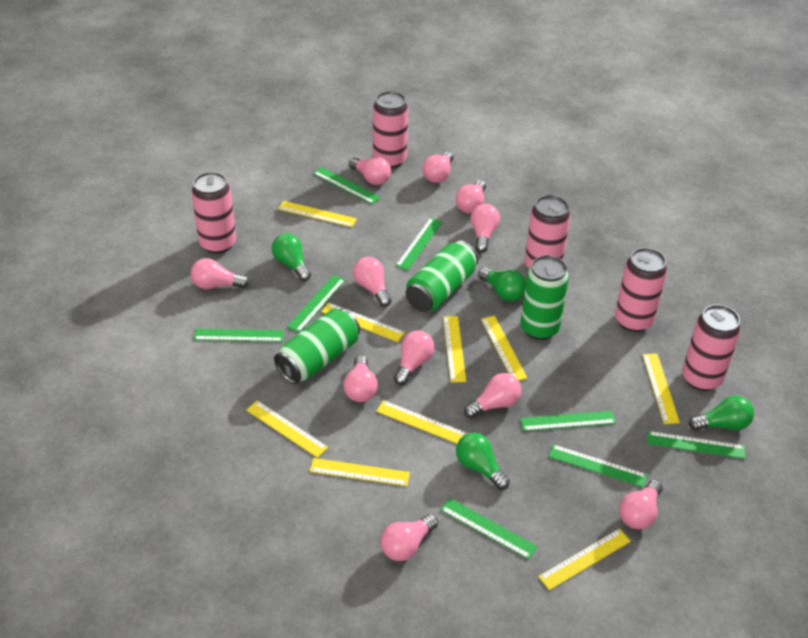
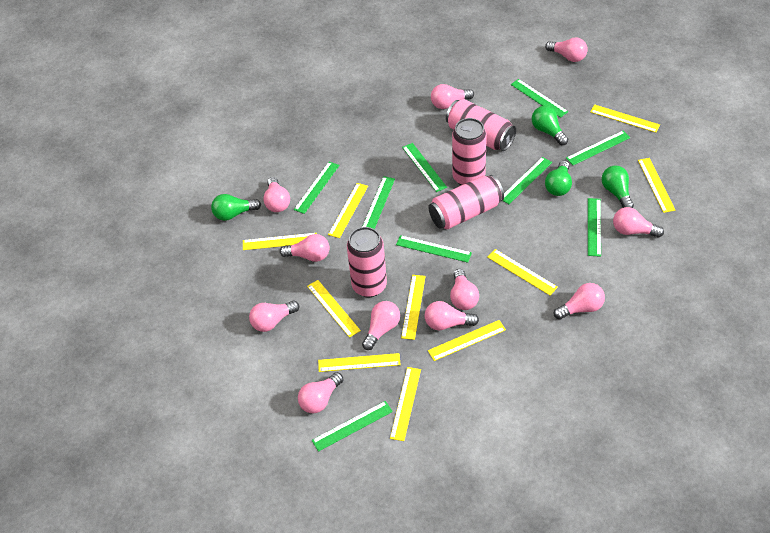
green can: [274,308,360,384] [406,240,478,312] [520,255,569,340] = 3 -> none = 0
green ruler: [194,329,284,342] [287,275,345,333] [313,167,381,204] [395,218,442,270] [440,498,538,559] [520,411,616,431] [548,444,648,487] [647,431,745,459] = 8 -> [294,162,339,214] [312,401,393,452] [362,176,395,229] [396,235,472,263] [402,143,447,192] [503,157,552,204] [511,79,568,118] [566,131,631,165] [588,198,601,257] = 9
pink can: [191,172,236,254] [373,91,408,168] [525,195,571,269] [615,248,667,332] [682,304,741,391] = 5 -> [347,227,387,297] [428,175,504,229] [446,99,516,151] [452,118,487,185] = 4
yellow ruler: [246,400,328,458] [278,201,357,227] [310,458,410,486] [321,303,405,342] [376,400,469,444] [443,316,466,382] [481,316,527,380] [538,528,631,590] [642,353,680,424] = 9 -> [243,233,317,250] [307,280,361,338] [318,353,401,372] [328,183,368,238] [390,367,421,441] [401,275,426,340] [428,320,506,361] [487,249,558,295] [590,104,660,133] [638,158,676,213] = 10

